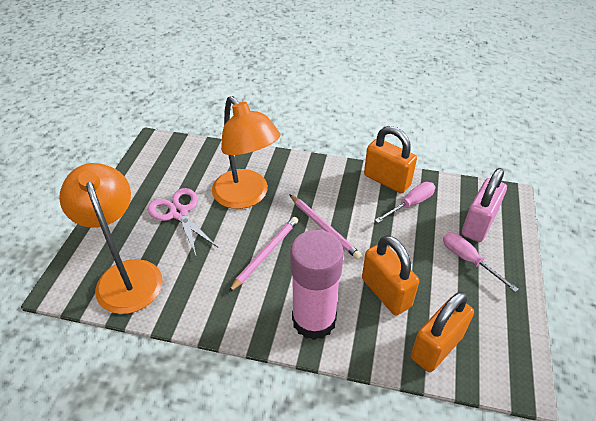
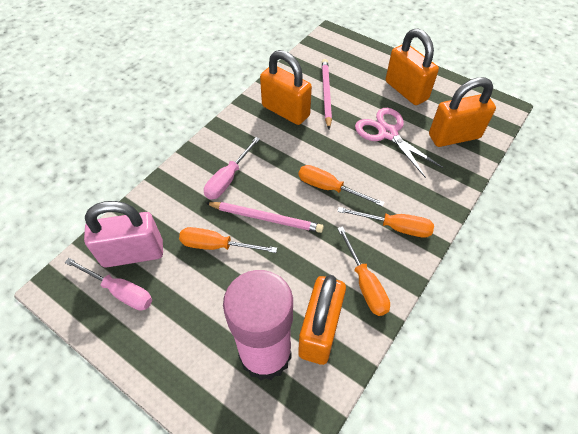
orange lamp: [59,163,163,314] [212,96,280,209] = 2 -> none = 0
orange padlock: [362,235,419,315] [364,126,417,193] [411,292,474,372] = 3 -> [260,50,312,125] [298,275,346,365] [386,28,439,105] [429,77,496,147] = 4
orange screwdriver: none = 0 -> [179,227,277,253] [299,165,385,207] [337,207,434,238] [337,226,390,316] = 4

